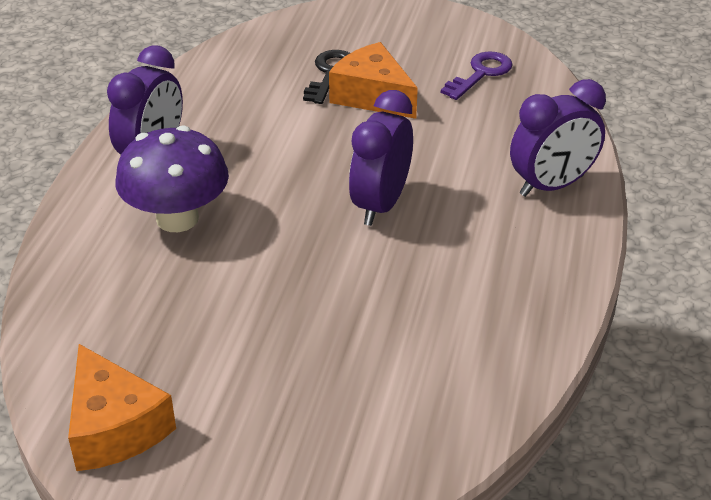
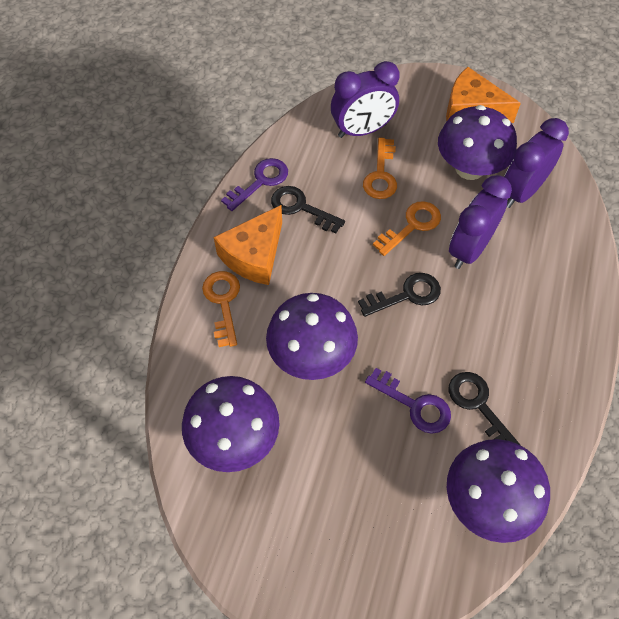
black key: [303,50,350,104] = 1 -> [271,186,345,233] [358,273,441,317] [449,372,520,445] = 3
orange key: none = 0 -> [202,271,240,347] [363,137,397,199] [373,201,441,256] = 3
purple key: [441,52,513,100] = 1 -> [221,158,288,211] [365,368,451,434] = 2
purple mushroom: [116,126,229,232] = 1 -> [182,376,279,472] [266,293,358,380] [438,105,517,180] [447,439,550,543] = 4

